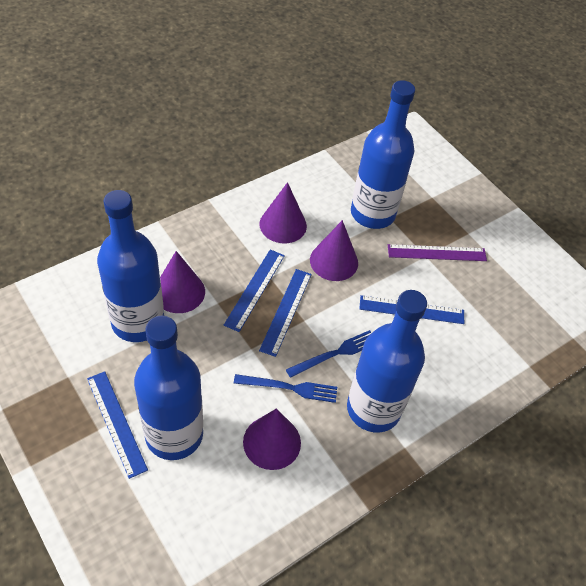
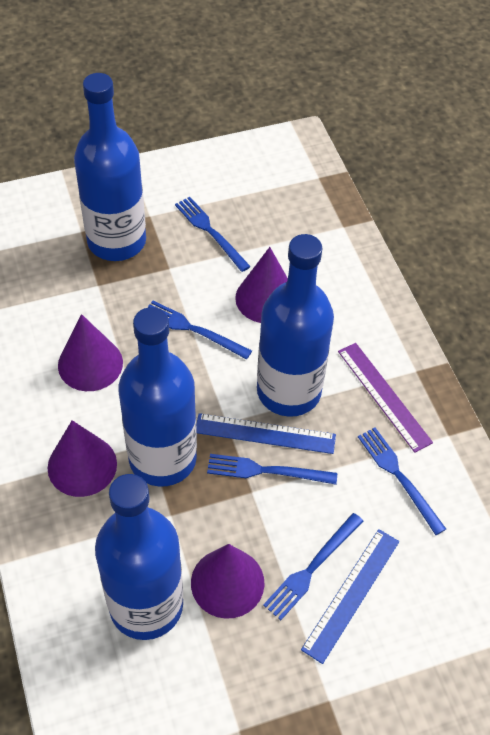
blue fork: [234,374,337,403] [286,330,371,378] = 2 -> [148,301,252,360] [175,197,251,272] [207,454,337,485] [263,513,363,620] [358,427,446,535] = 5
blue ruler: [87,371,148,479] [224,250,285,332] [259,269,312,357] [359,295,464,324] = 4 -> [196,413,336,454] [301,529,399,664] = 2

